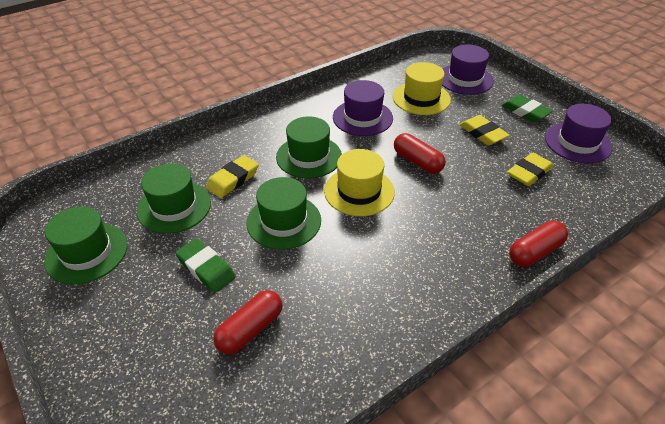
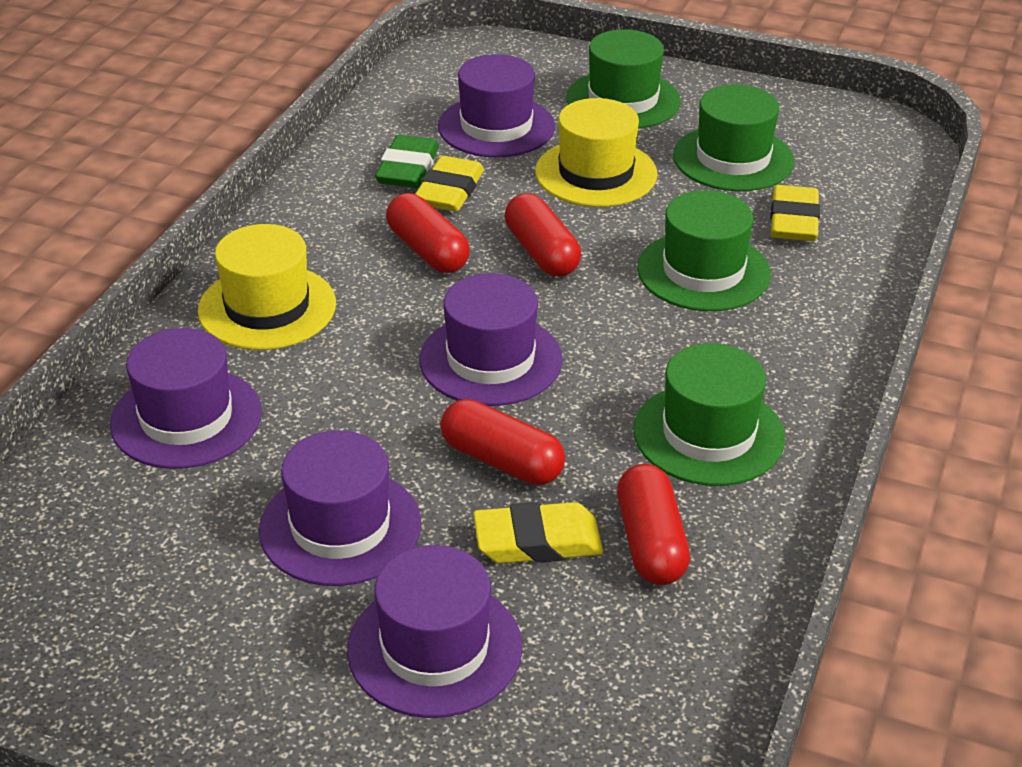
green eraser: [175,238,236,293] [501,94,553,122] = 2 -> [375,135,439,188] = 1
purple hat: [333,80,393,136] [442,44,494,95] [545,104,612,163] = 3 -> [110,328,262,469] [259,431,421,586] [347,545,523,718] [420,273,563,406] [438,54,555,157] = 5
red capsule: [213,290,282,354] [394,133,446,174] [509,221,568,267] = 3 -> [386,193,470,273] [440,399,565,485] [505,193,581,277] [617,464,690,585] = 4

